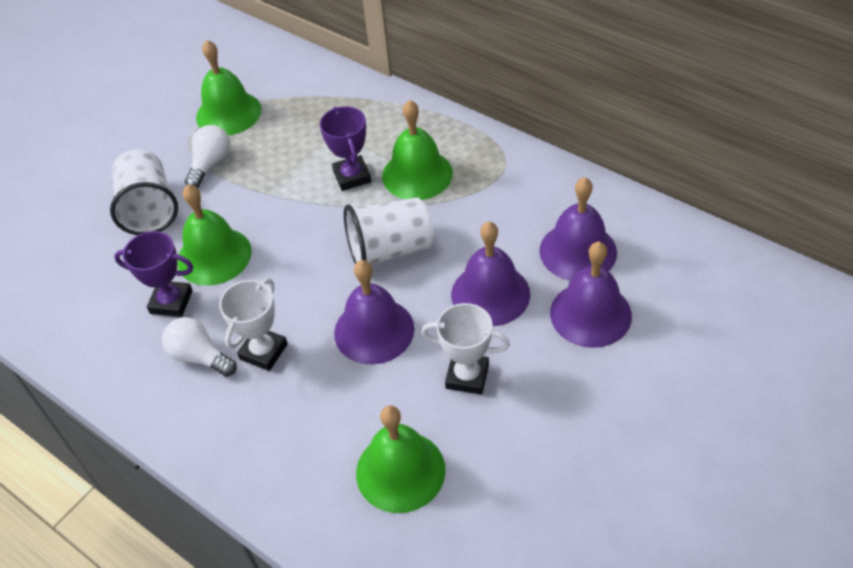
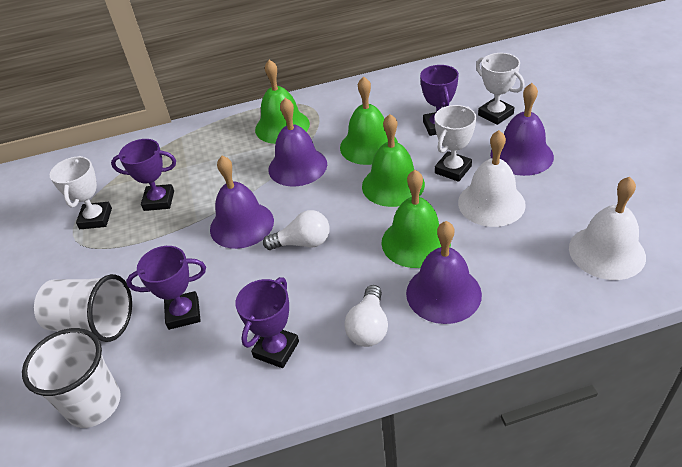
purple trophy: [114,231,193,317] [320,106,371,191] = 2 -> [111,139,176,211] [126,246,206,330] [236,277,299,368] [420,65,459,136] = 4
white bell: none = 0 -> [458,130,526,227] [569,177,646,280] = 2
white trophy: [219,278,288,371] [421,303,510,395] = 2 -> [50,156,112,229] [434,105,476,182] [476,53,524,125] = 3

